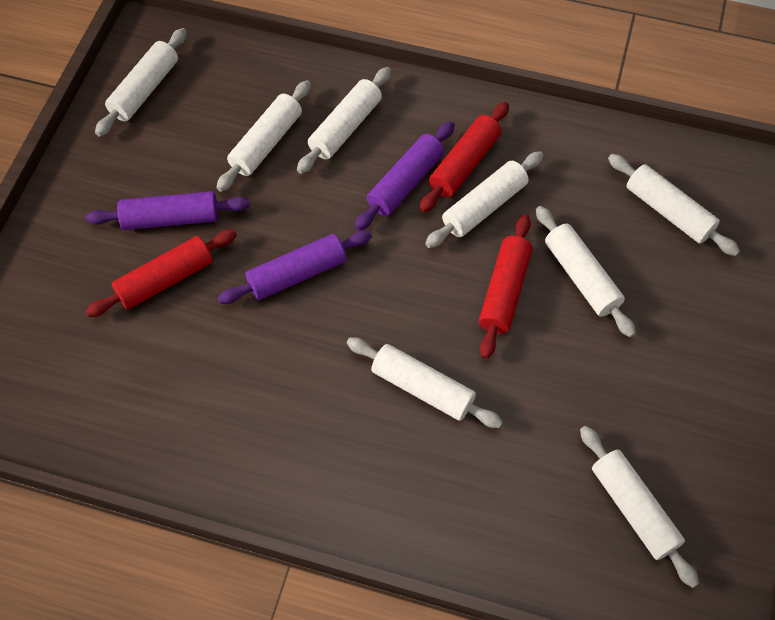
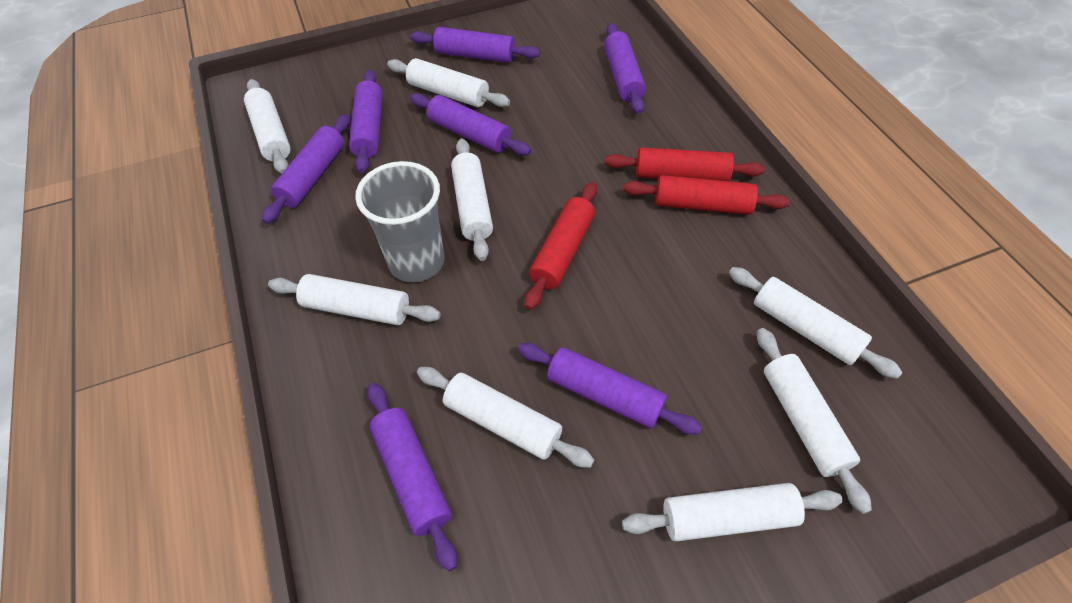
grey cup: none = 0 -> [355,161,445,283] = 1
purple rolling pin: [86,191,250,230] [218,230,372,304] [355,121,455,231] = 3 -> [262,114,351,224] [349,70,383,173] [367,382,457,571] [410,27,540,63] [410,93,531,155] [518,343,702,435] [604,23,646,114] = 7

